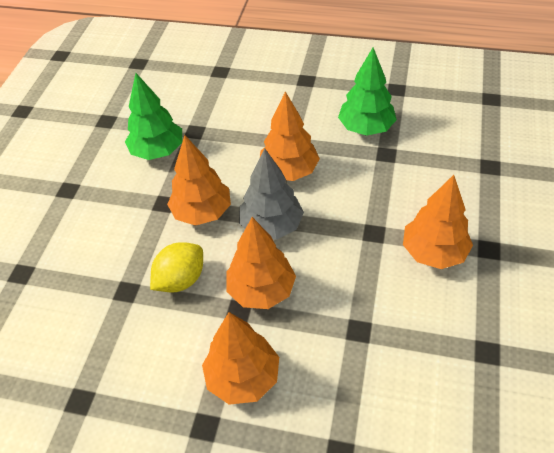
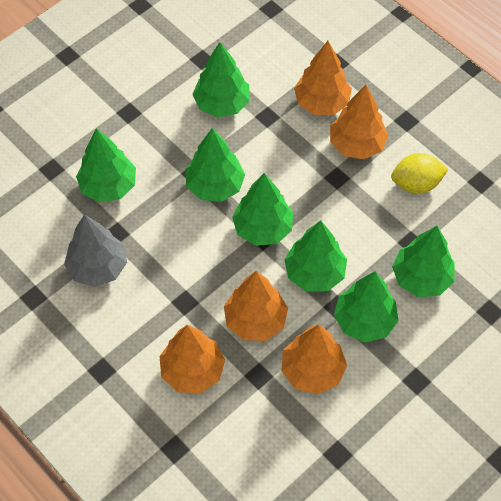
green tree: [125,73,182,160] [338,47,397,136] = 2 -> [76,128,136,202] [186,128,245,202] [192,42,250,117] [232,173,293,246] [284,220,347,291] [334,271,398,343] [392,226,455,297] = 7

